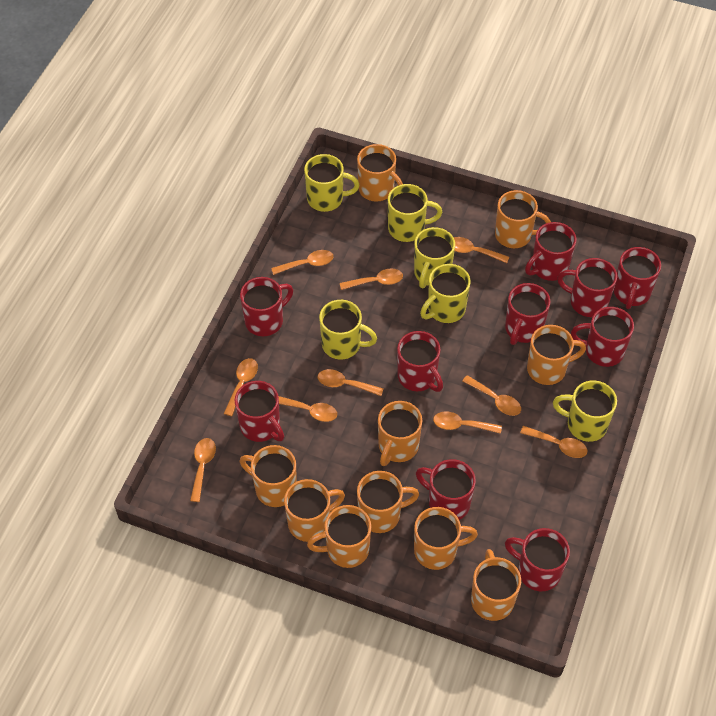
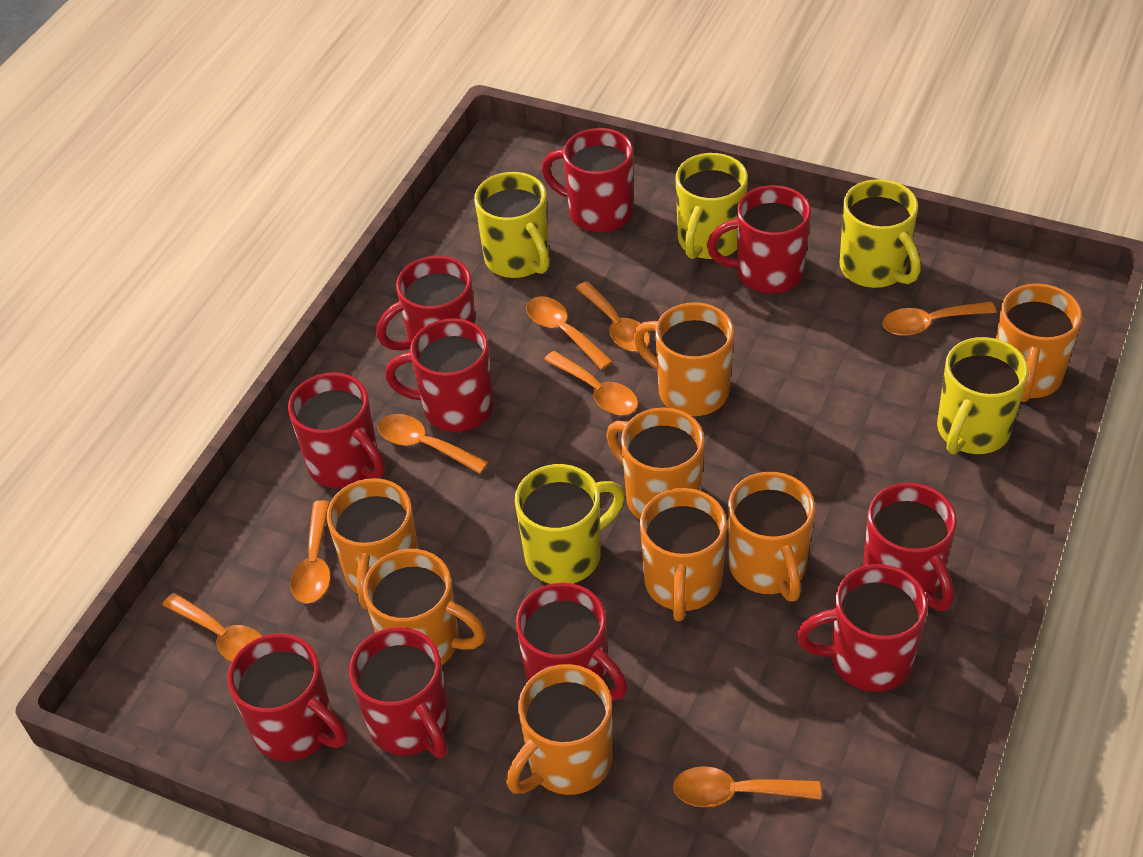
orange mug: [240,445,297,507] [284,479,345,542] [307,505,371,568] [357,144,403,202] [357,471,419,533] [378,401,422,466] [414,507,478,570] [471,549,521,621] [495,190,551,248] [527,325,586,385] = 10 -> [327,478,418,609] [363,549,486,665] [506,664,612,795] [606,407,704,520] [634,302,734,416] [640,488,727,621] [728,472,815,602] [996,284,1082,402] = 8
orange spoon: [190,438,216,502] [224,358,258,416] [271,250,333,275] [278,396,337,422] [318,369,383,396] [340,269,403,290] [433,411,502,434] [453,237,509,263] [462,375,521,416] [520,426,588,458] = 10 -> [162,593,262,662] [290,500,331,604] [378,414,489,474] [526,296,613,370] [544,351,638,415] [576,281,650,351] [673,766,821,807] [882,302,997,336] = 8
yellow mug: [304,154,359,212] [319,300,377,360] [388,184,442,242] [414,227,455,288] [420,264,470,323] [553,381,617,442] = 6 -> [474,172,549,278] [515,464,625,584] [676,153,748,259] [840,179,921,288] [937,337,1028,454] = 5

